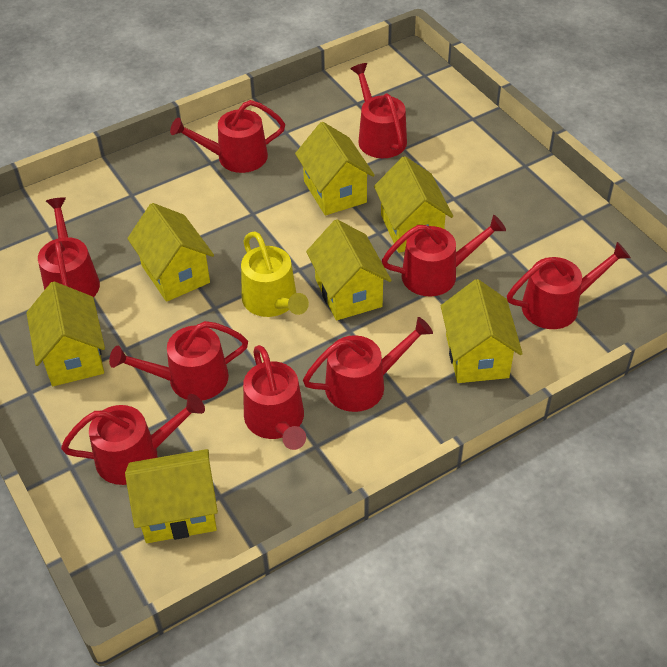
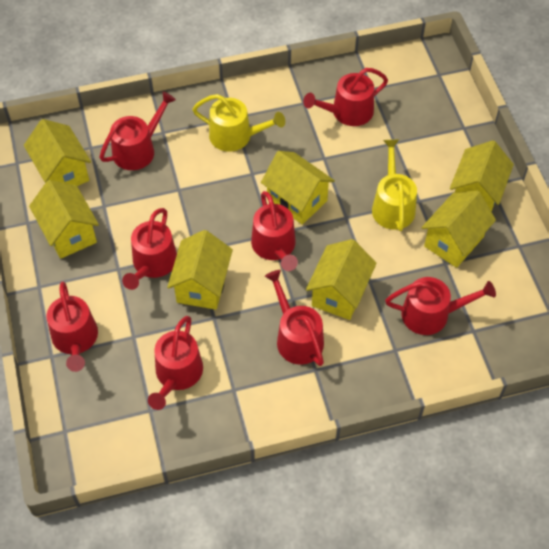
red watering can: [38,197,100,297] [61,394,205,485] [109,321,248,401] [170,100,285,173] [243,345,306,450] [303,317,433,412] [350,63,407,158] [382,215,506,296] [507,242,631,329] = 9 -> [47,282,98,372] [100,92,176,170] [122,208,177,290] [148,316,203,410] [251,191,298,271] [265,270,324,366] [303,68,388,126] [385,277,496,335] = 8
yellow watering can: [241,231,309,317] = 1 -> [192,94,285,152] [372,139,417,231] = 2

